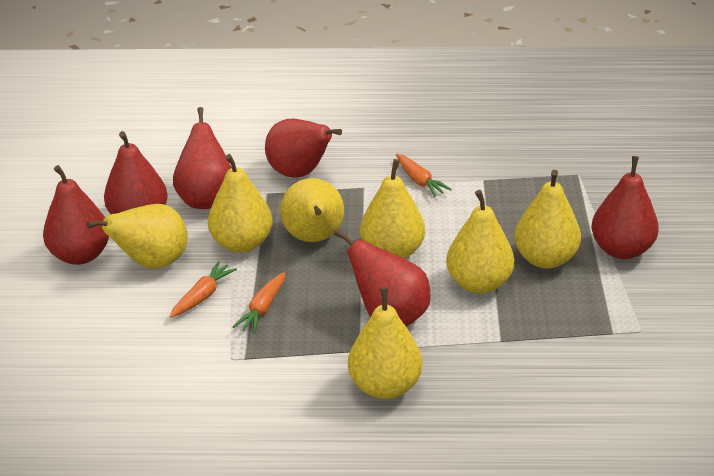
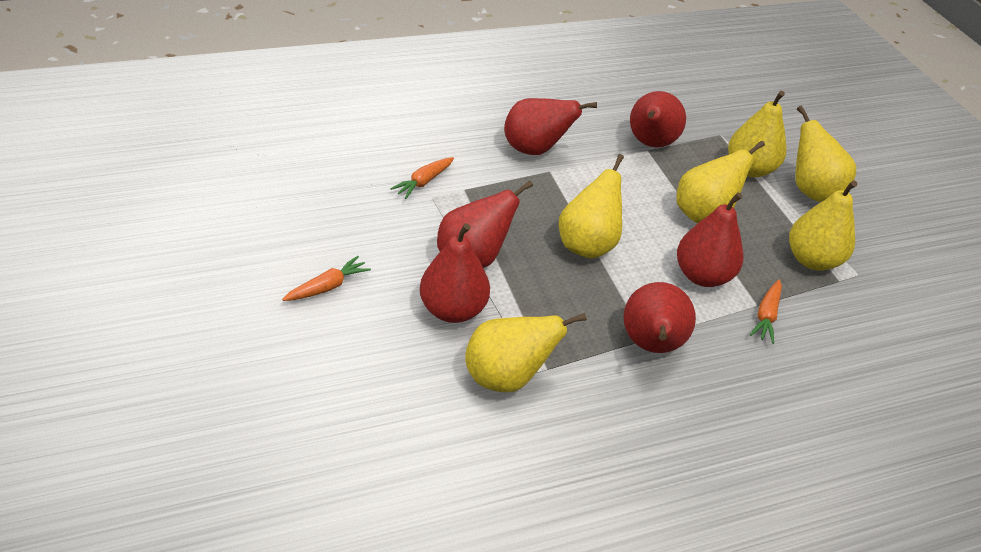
yellow pear: [86,204,188,269] [208,154,273,253] [280,178,344,242] [348,287,423,399] [360,159,425,259] [446,190,514,294] [514,170,581,269] = 7 -> [465,313,587,392] [559,154,624,259] [676,141,765,224] [728,91,786,177] [789,180,858,271] [795,106,856,202] = 6

